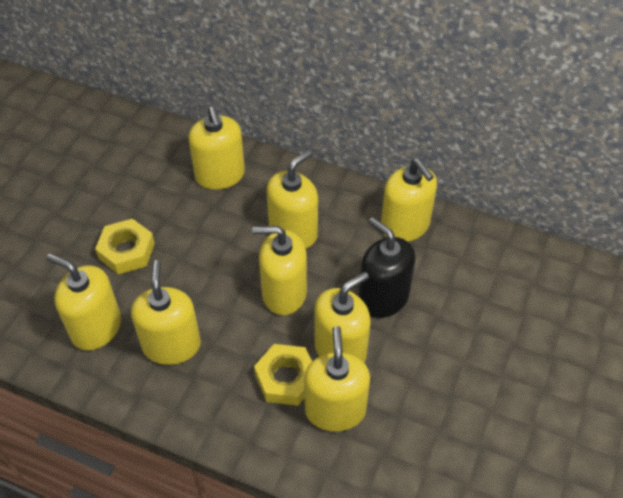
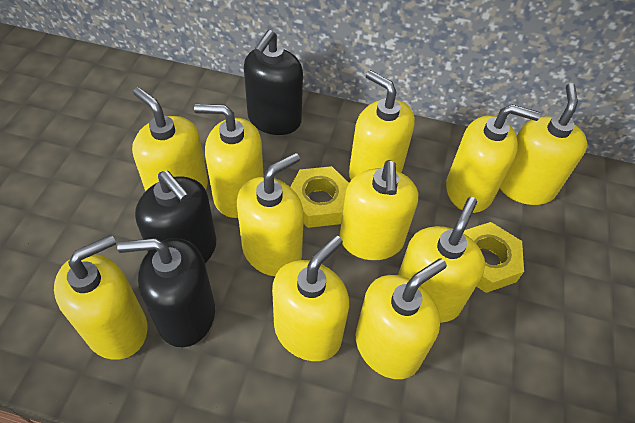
black soap dispenser: [359,217,415,318] = 1 -> [117,238,215,347] [135,170,216,263] [244,30,303,135] = 3
yellow soap dispenser: [46,254,121,350] [131,260,201,365] [188,106,245,190] [252,226,307,315] [266,150,318,249] [304,326,370,432] [314,272,371,362] [381,158,437,242] = 8 -> [54,235,148,360] [132,87,208,191] [194,104,264,218] [237,153,304,276] [272,235,349,361] [340,160,418,260] [349,70,415,180] [356,258,447,379] [398,197,485,323] [446,104,541,213] [500,83,587,205] = 11

